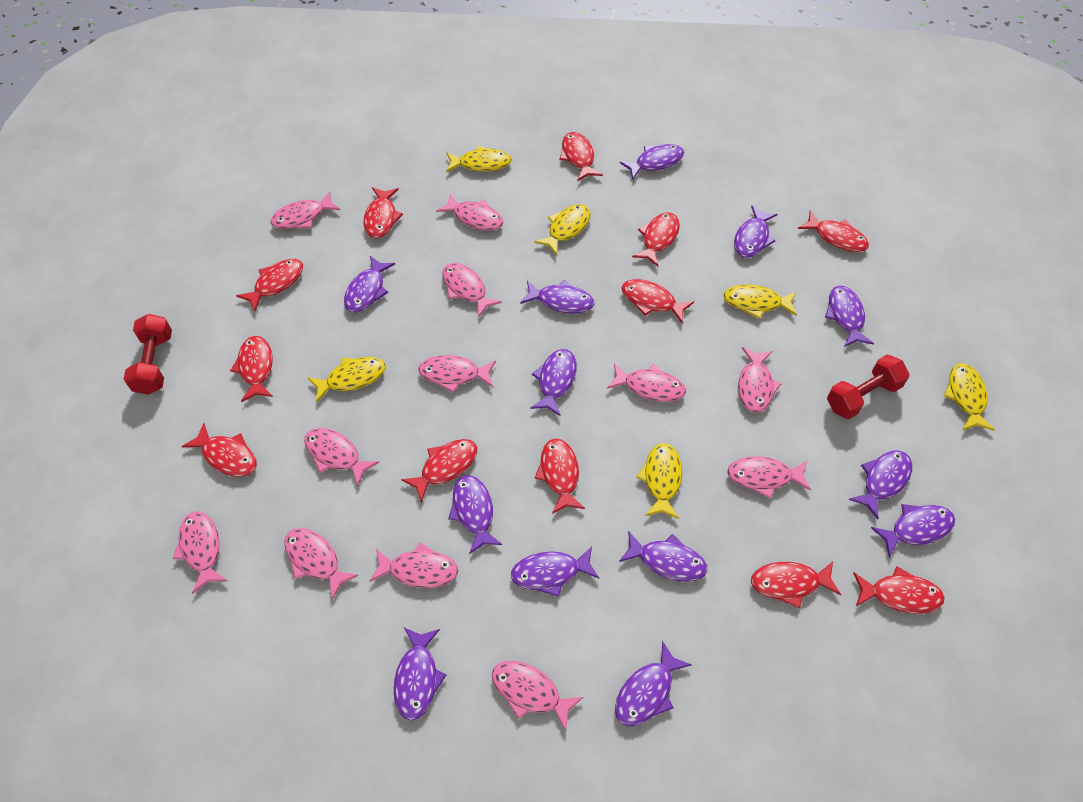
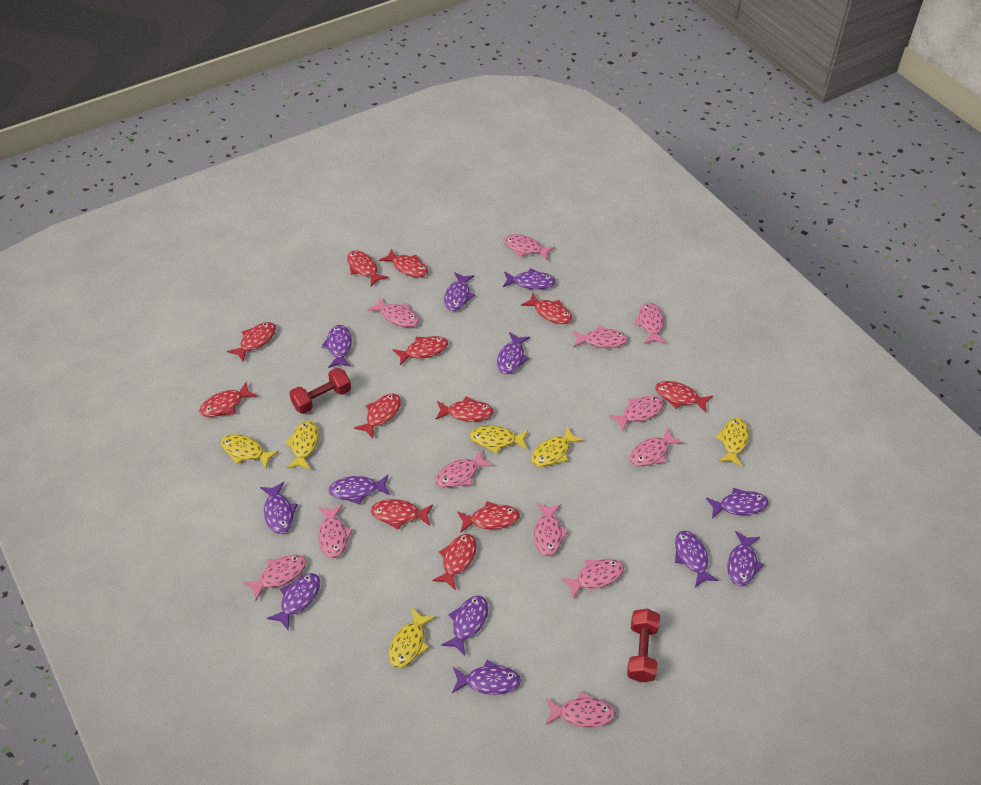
purple fish: [344,256,395,312] [394,628,446,721] [448,475,503,554] [511,546,600,597] [520,280,594,314] [530,349,577,416] [615,641,692,726] [619,531,707,582] [620,144,684,179] [734,206,778,258] [825,286,874,347] [848,451,912,519] [871,504,955,557] = 13 -> [260,482,297,534] [267,573,320,631] [321,325,352,368] [328,475,390,505] [441,596,488,656] [444,272,475,311] [452,660,521,695] [497,332,530,374] [503,268,556,290] [675,531,719,587] [706,488,768,518] [727,531,764,586] = 12

